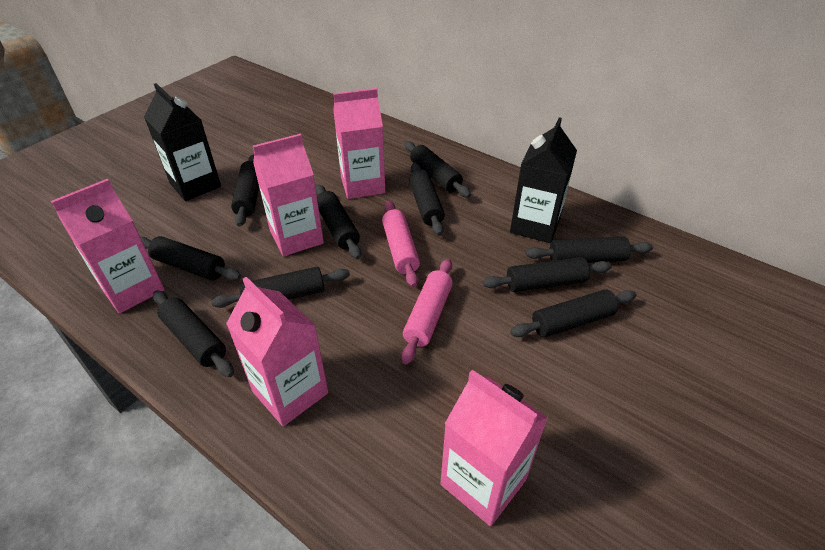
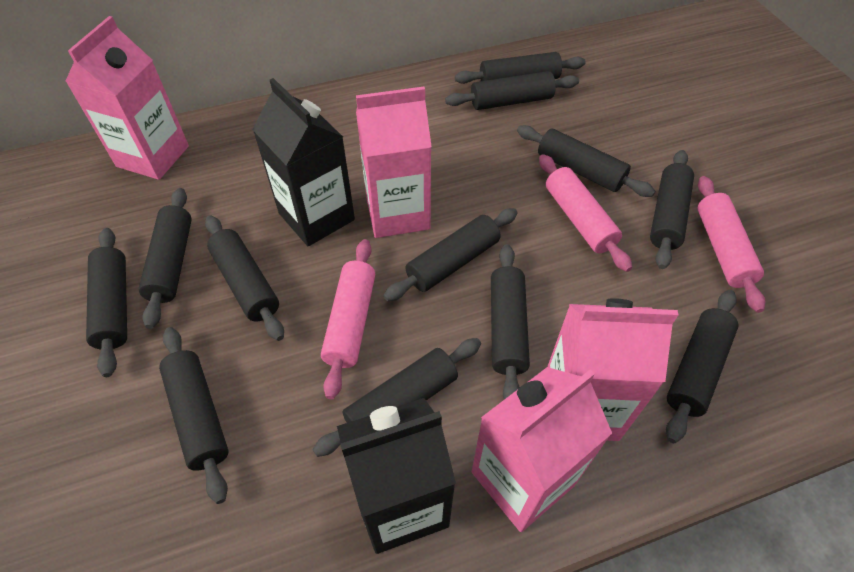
black rolling pin: [140,236,241,281] [153,290,234,377] [211,267,350,308] [231,155,259,227] [316,185,361,259] [404,141,471,198] [409,162,445,236] [482,257,612,292] [510,289,637,337] [526,236,653,263] = 10 -> [86,228,127,377] [139,188,192,329] [159,327,229,504] [205,215,284,341] [312,338,481,457] [383,208,518,301] [445,71,579,110] [455,52,586,84] [491,244,530,399] [517,125,655,197] [650,150,694,269] [666,290,738,443] = 12
pink carton: [51,179,165,313] [226,277,328,426] [253,134,324,257] [333,88,385,199] [440,370,548,526] = 5 -> [65,16,189,180] [356,87,432,238] [472,367,612,532] [547,298,678,441] = 4
pink rolling pin: [382,201,420,287] [401,259,453,365] = 2 -> [321,239,375,400] [539,154,632,272] [698,176,765,313] = 3

